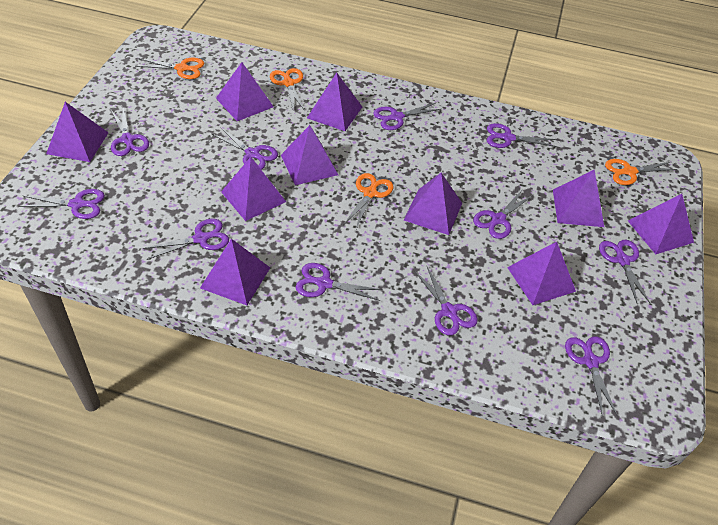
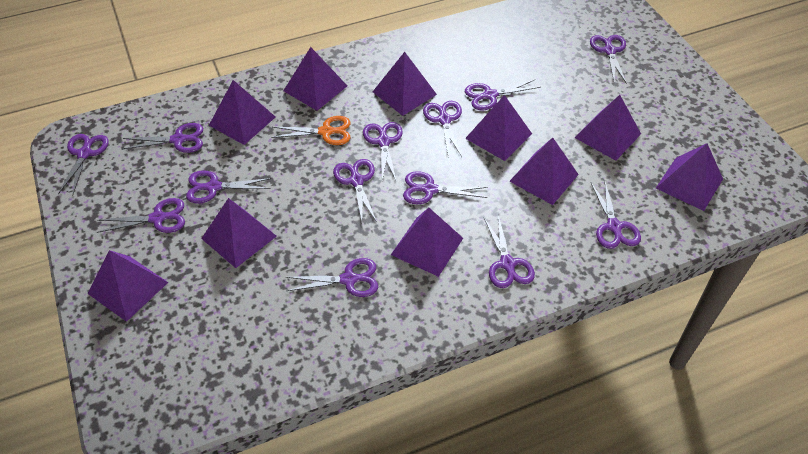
orange scissors: [135,58,205,79] [270,68,305,111] [343,173,393,229] [605,159,678,185] = 4 -> [271,116,350,145] = 1
purple scissors: [19,189,105,219] [111,108,149,156] [143,219,229,260] [212,127,278,170] [296,263,383,301] [373,103,441,130] [414,265,478,335] [473,189,533,239] [487,123,557,148] [565,336,618,417] [599,240,651,304] = 11 -> [58,134,109,196] [97,198,185,233] [123,123,203,153] [186,170,272,203] [286,258,378,297] [333,159,377,222] [363,122,403,181] [403,171,488,204] [423,101,462,158] [465,79,541,110] [484,215,535,288] [590,35,627,84] [591,182,641,249] = 13

